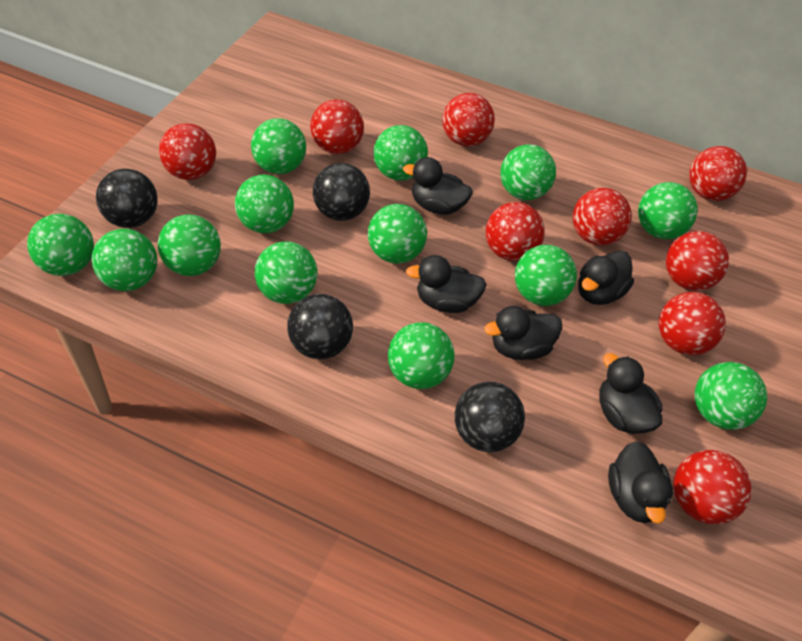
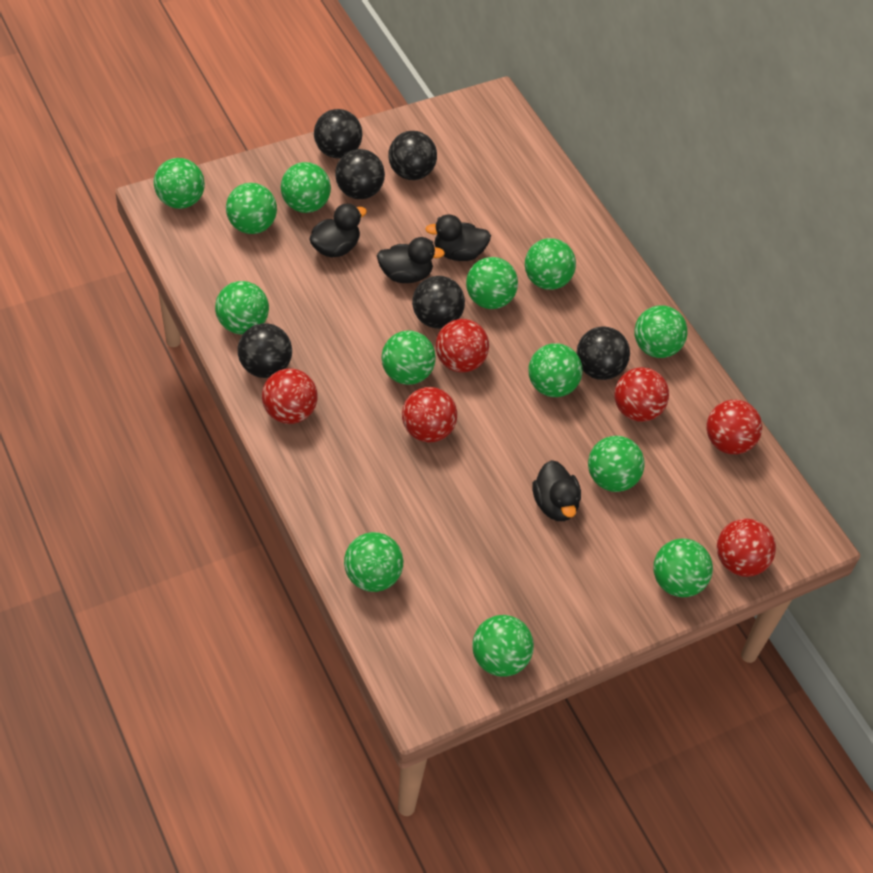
black ball: [96,169,158,228] [287,294,353,359] [313,163,370,221] [455,382,525,452] = 4 -> [238,323,292,378] [314,109,363,159] [335,149,385,199] [388,131,437,180] [412,276,465,329] [576,326,630,380] = 6
black duck: [403,157,473,215] [406,255,487,313] [484,306,562,360] [578,251,634,305] [599,353,662,434] [608,441,673,524] = 6 -> [309,204,367,258] [377,237,445,283] [425,214,491,261] [532,460,581,521] = 4
red ball: [159,123,216,180] [310,99,364,154] [442,93,495,147] [486,202,545,261] [573,188,632,246] [659,292,726,355] [666,231,729,291] [673,450,751,525] [689,146,747,201] = 9 -> [262,369,318,424] [402,387,457,443] [436,319,489,372] [614,367,669,422] [706,400,762,454] [717,519,776,577] = 6

